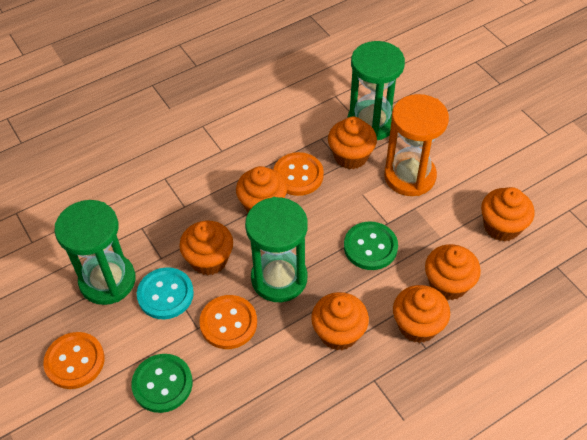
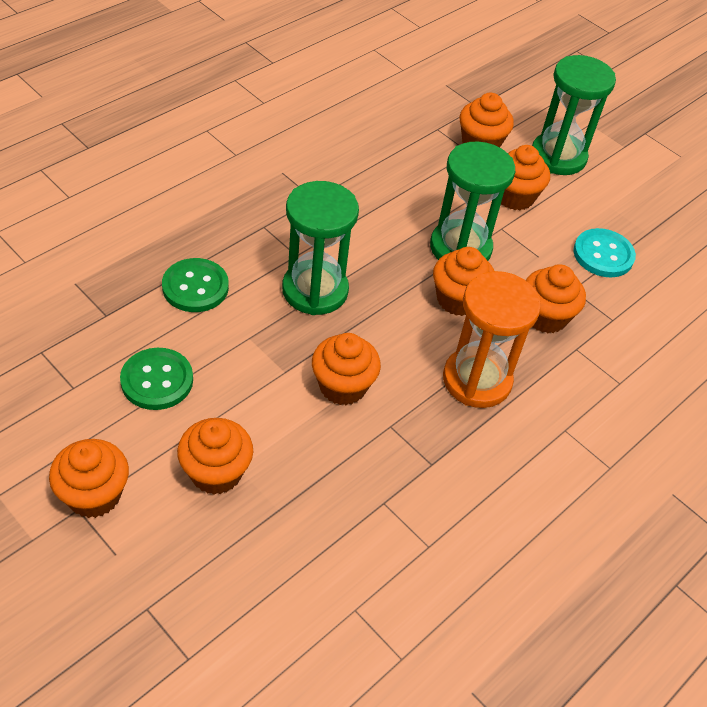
orange button: [43,332,105,389] [199,295,257,349] [273,152,324,196] = 3 -> none = 0

